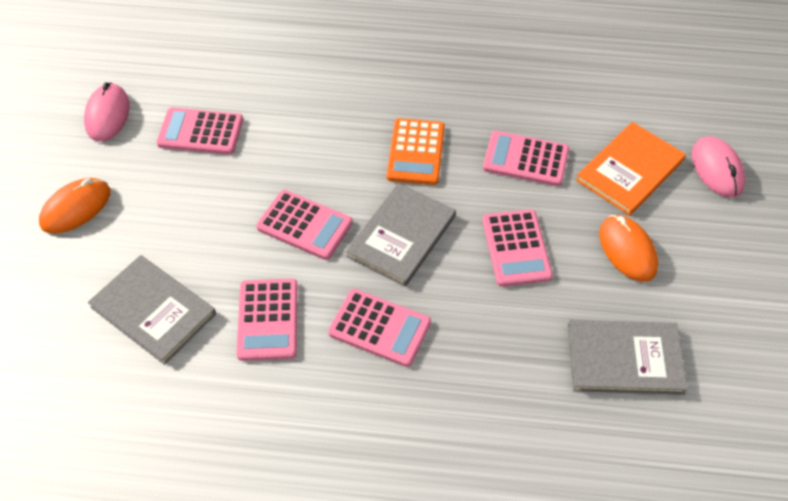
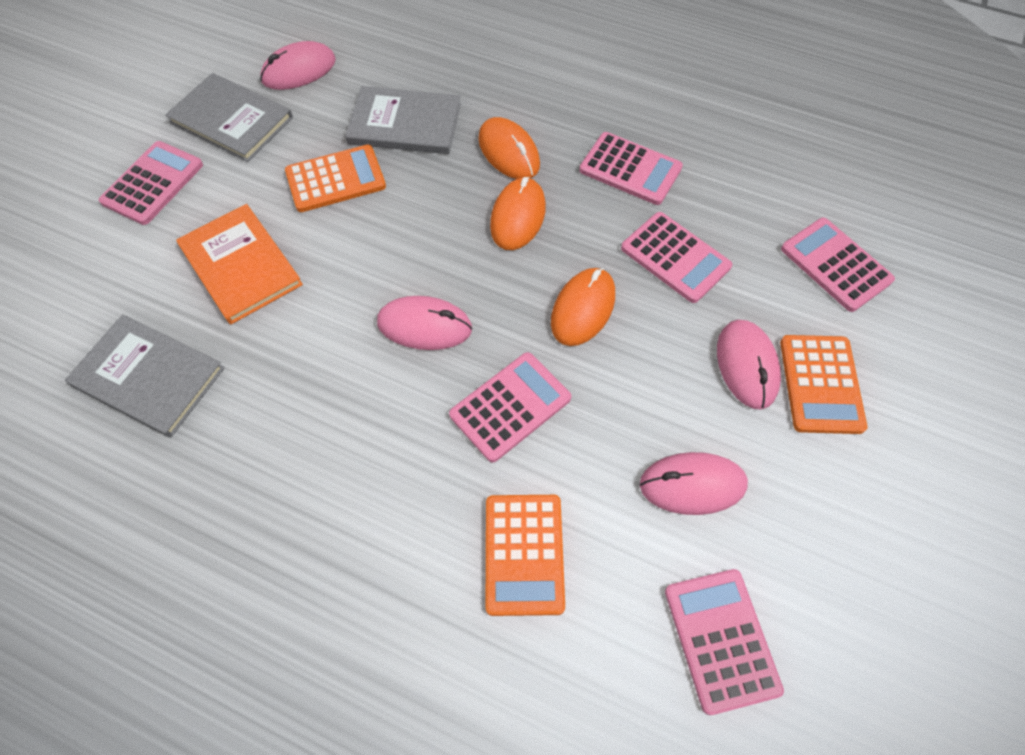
orange calculator: [387,118,445,185] = 1 -> [285,145,386,212] [486,495,565,616] [780,335,867,434] = 3
orange mouse: [39,178,110,234] [599,215,658,282] = 2 -> [478,117,540,179] [490,177,546,250] [551,268,615,346] = 3
pink mouse: [84,82,130,142] [692,136,745,198] = 2 -> [260,41,336,90] [377,296,472,350] [640,452,748,515] [717,320,781,409] = 4

